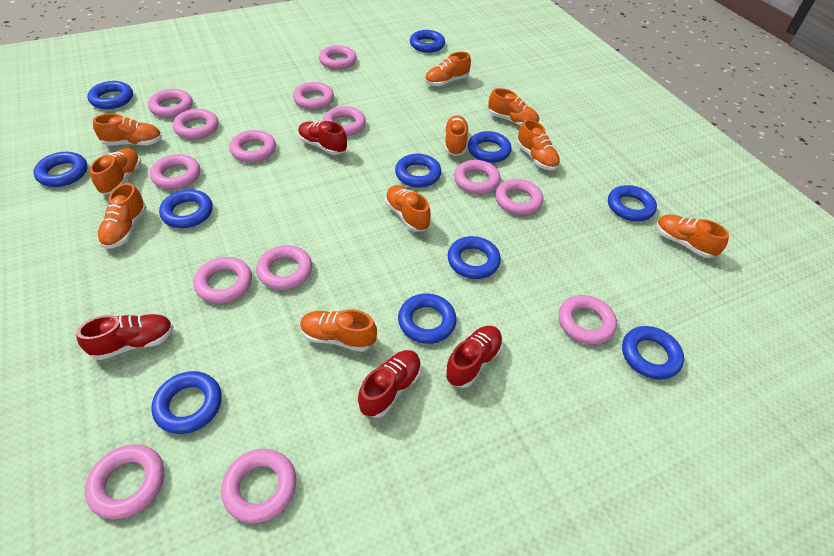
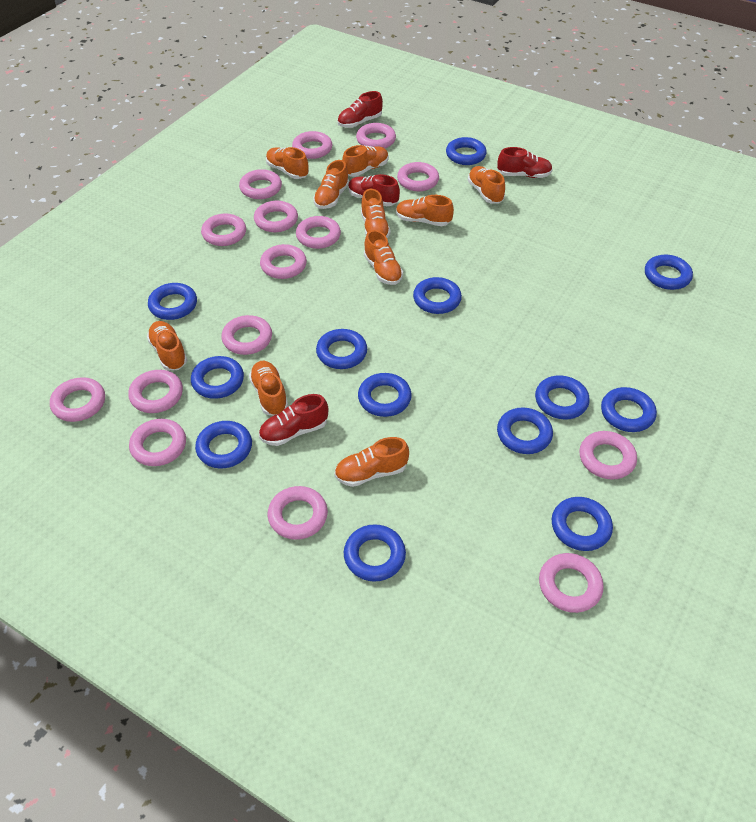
blue ring: [33,152,88,187] [87,81,133,109] [151,371,222,434] [159,189,213,228] [395,154,441,188] [398,293,457,344] [410,30,445,53] [448,236,501,279] [468,131,512,163] [608,185,657,221] [622,326,684,380] = 11 -> [148,283,197,320] [191,356,244,399] [195,421,252,469] [316,329,367,369] [344,524,406,582] [358,373,412,417] [413,277,462,314] [446,137,487,165] [497,408,553,454] [535,375,590,420] [552,497,613,551] [601,387,657,432] [645,255,693,290] = 13
pink ring: [85,444,164,519] [148,89,193,118] [150,154,200,189] [173,109,218,139] [194,257,252,303] [221,449,296,523] [229,130,276,162] [256,245,312,290] [293,82,334,110] [319,45,357,70] [323,106,366,136] [454,160,500,194] [495,179,543,215] [559,295,617,345] = 14 -> [50,377,105,422] [128,370,183,413] [129,419,186,466] [201,213,246,246] [221,315,272,355] [239,169,282,199] [254,201,298,232] [260,244,307,279] [268,486,328,540] [292,131,332,159] [296,216,341,249] [356,123,396,148] [397,162,439,191] [539,553,604,613] [579,431,637,480] = 15

